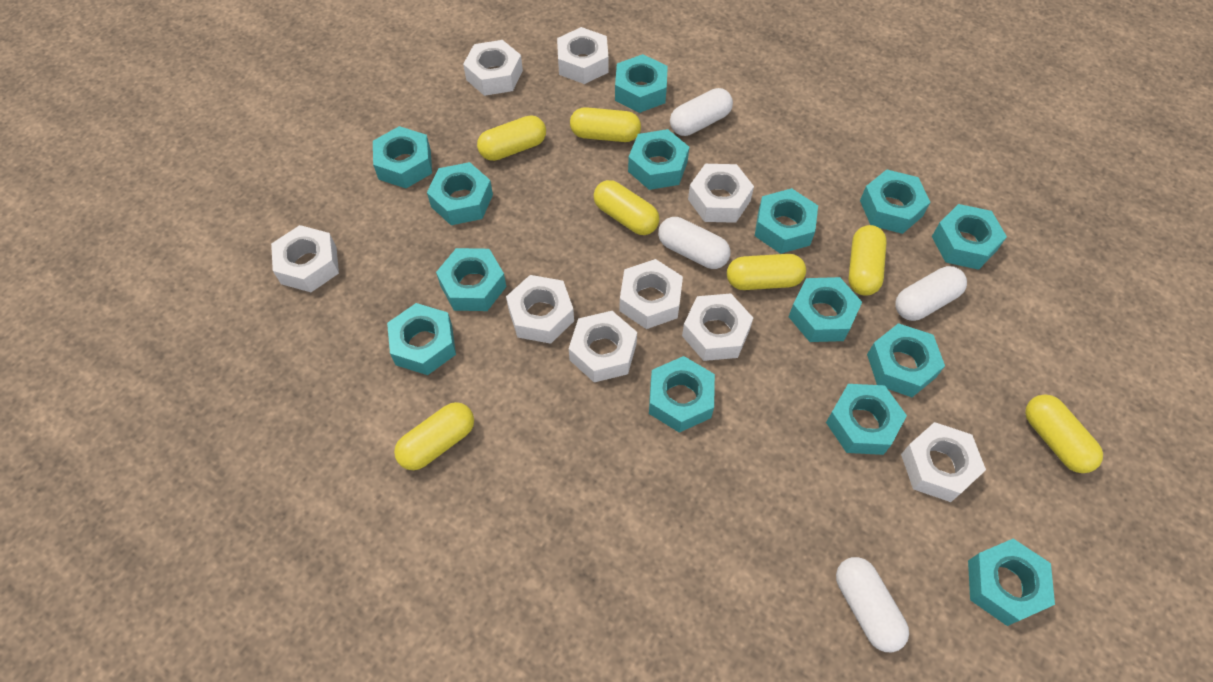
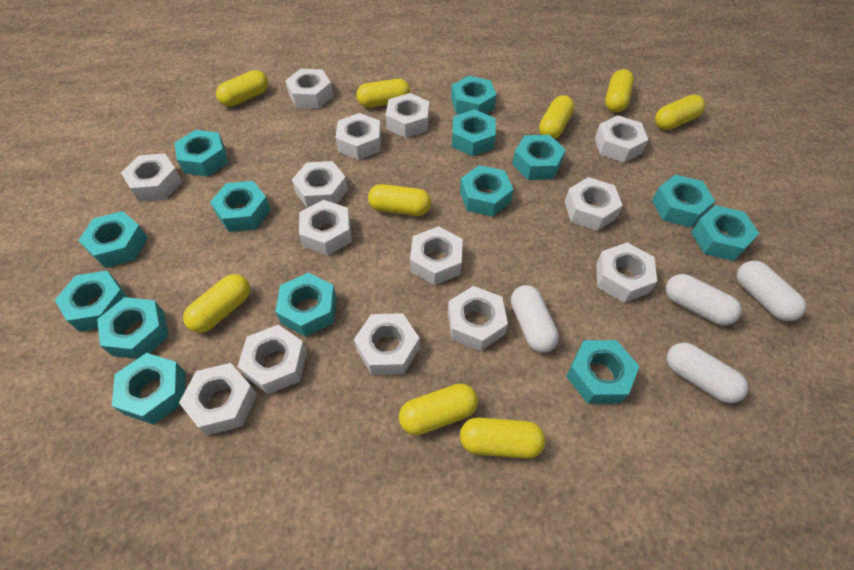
white nut: [271,225,339,292] [463,40,523,96] [506,275,574,344] [557,27,608,84] [569,311,637,382] [619,259,683,329] [682,293,753,361] [688,164,754,223] [901,422,986,502] = 9 -> [121,153,182,202] [179,363,257,435] [237,324,307,394] [285,69,333,109] [292,161,348,208] [299,200,352,256] [335,113,381,160] [354,313,420,375] [386,93,429,138] [410,226,463,285] [448,286,508,351] [565,177,623,231] [595,115,648,163] [596,243,657,303] = 14
yellow capsule: [394,402,474,470] [477,115,546,161] [570,107,641,142] [594,180,660,235] [727,254,806,290] [848,225,887,296] [1025,394,1103,473] = 7 -> [183,274,250,333] [216,70,268,107] [356,79,410,108] [368,184,431,216] [399,384,478,435] [460,417,545,459] [539,95,574,139] [605,69,634,112] [655,95,705,130] = 9

